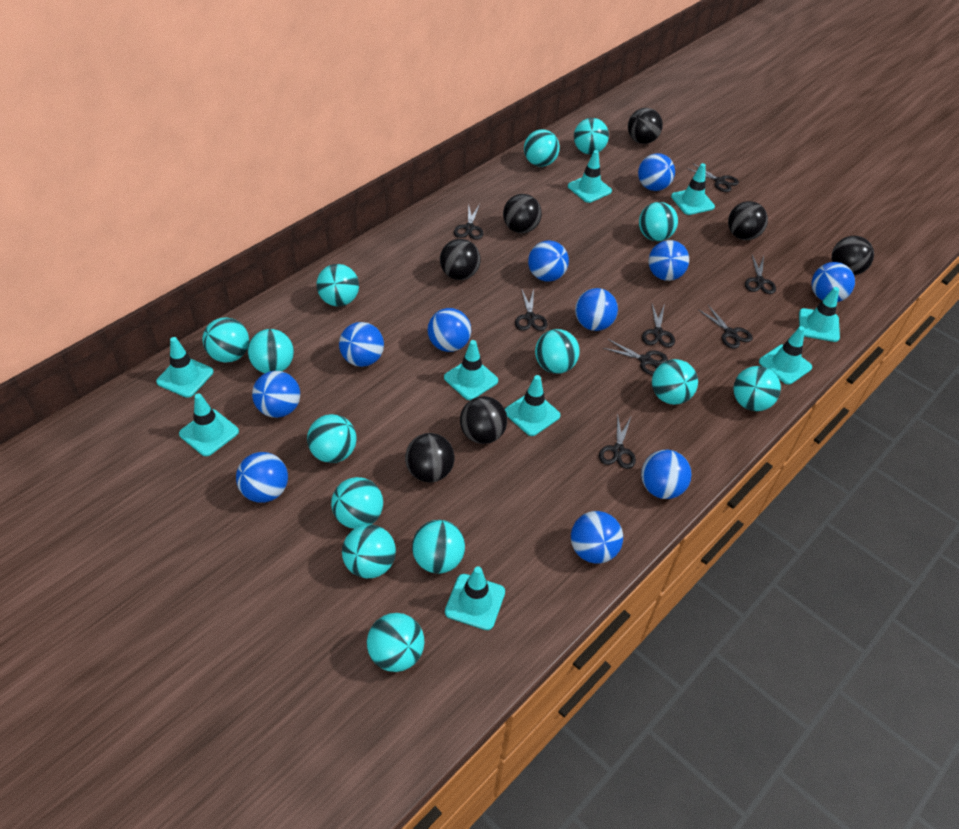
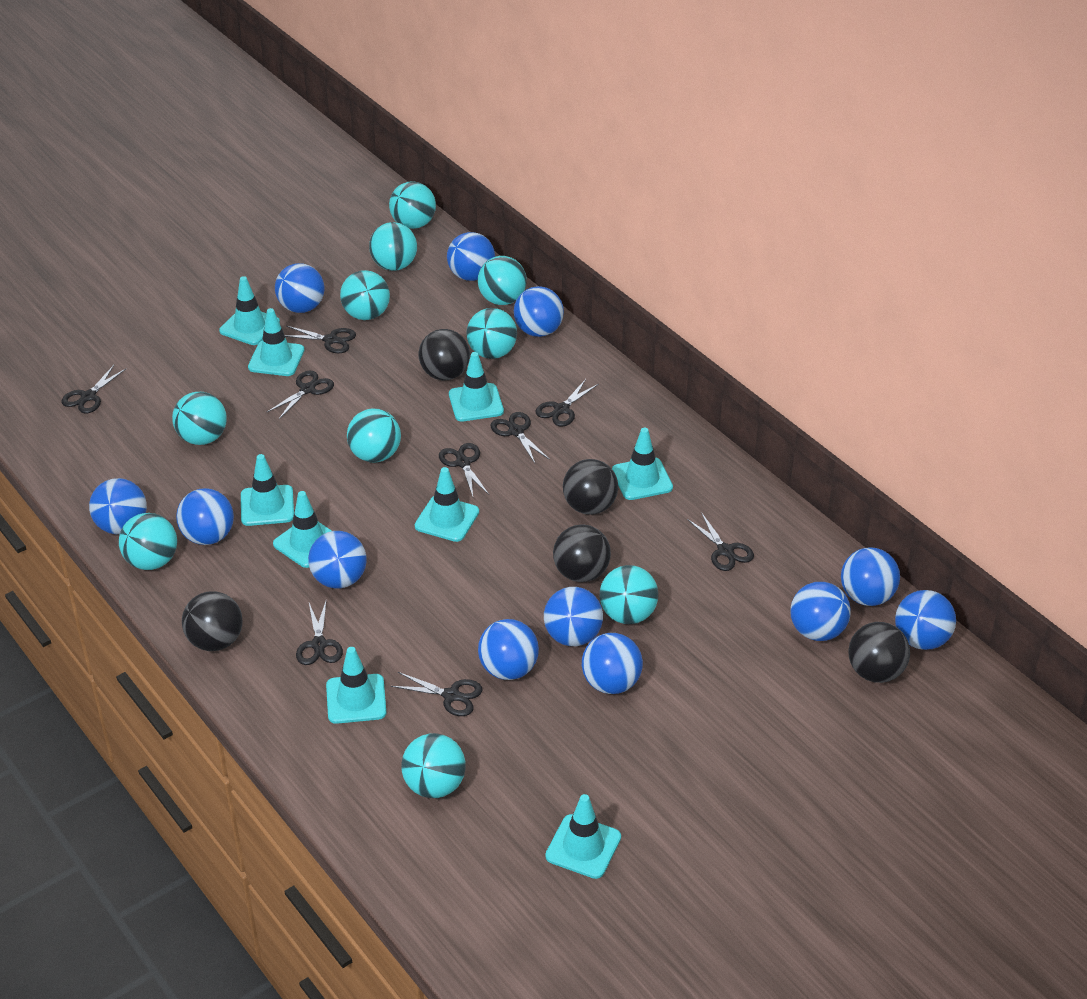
black ball: [405,433,454,482] [440,239,480,280] [460,396,507,444] [503,194,542,233] [628,108,663,144] [728,201,768,240] [832,236,874,275] = 7 -> [182,591,242,651] [419,329,470,380] [553,524,611,582] [563,459,618,515] [848,622,910,683] = 5
black scissors: [454,203,484,240] [515,288,548,331] [599,414,636,469] [603,339,668,375] [642,304,675,347] [687,163,739,192] [698,305,753,349] [745,255,776,294] = 8 -> [62,365,127,413] [267,371,334,419] [285,326,356,353] [296,601,343,665] [391,672,483,716] [439,443,489,496] [490,412,550,463] [536,379,599,427] [687,512,754,571] = 9
blue ball: [236,452,288,503] [252,371,300,418] [339,322,384,367] [428,308,471,352] [528,240,569,282] [571,511,623,564] [575,288,618,331] [638,153,675,191] [641,450,692,499] [648,240,689,281] [812,262,855,302] = 11 -> [89,478,147,534] [176,488,234,545] [275,263,325,313] [308,531,367,589] [447,232,495,281] [478,619,539,680] [514,286,564,337] [544,587,603,646] [582,633,643,694] [790,582,851,641] [841,547,900,606] [895,590,956,650] = 12
turquoise ball: [202,317,249,363] [247,329,294,373] [307,414,357,463] [316,264,359,306] [331,477,383,529] [342,524,396,579] [367,613,424,672] [412,520,465,573] [524,129,560,167] [535,329,580,374] [574,118,609,154] [639,202,678,241] [652,359,698,405] [733,366,781,411] = 14 -> [119,513,177,570] [172,392,227,445] [340,270,390,320] [347,409,401,463] [369,222,417,271] [389,181,436,229] [401,733,466,798] [466,308,517,359] [478,256,527,305] [600,565,658,624] = 10

